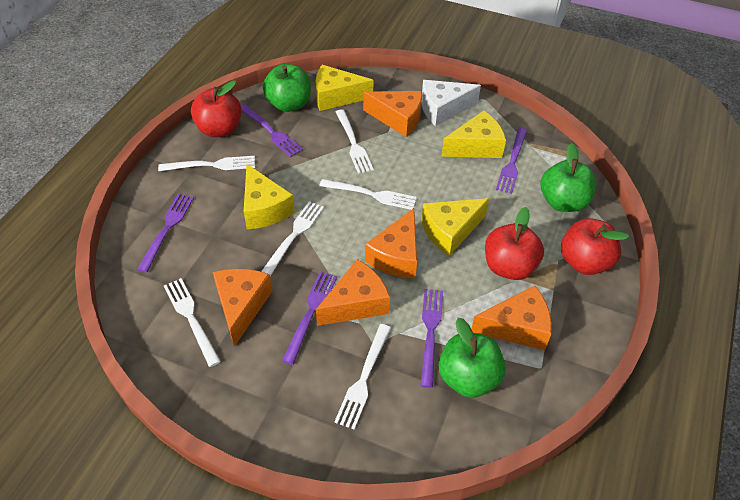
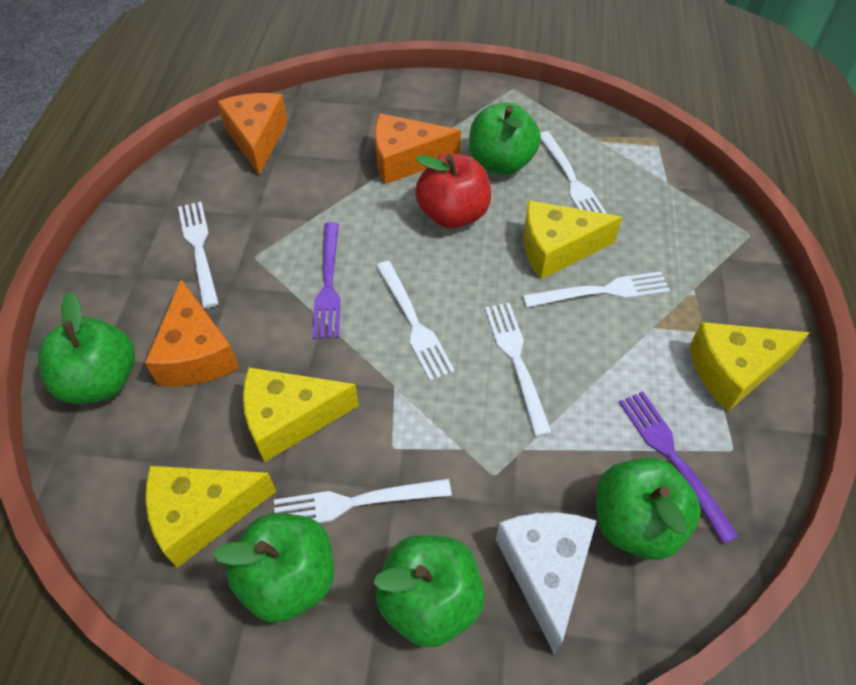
green apple: [263,64,311,112] [439,318,506,398] [541,143,596,212] = 3 -> [38,292,135,404] [213,513,334,623] [373,535,485,648] [470,103,541,175] [596,458,701,560] = 5
orange cheese: [213,269,272,347] [316,259,390,326] [363,91,422,137] [365,208,417,278] [472,286,552,350] = 5 -> [145,279,239,386] [217,93,288,175] [375,113,461,184] = 3
purple fork: [137,194,194,272] [241,104,303,157] [282,271,337,365] [420,289,443,388] [496,128,527,194] = 5 -> [312,222,341,339] [619,391,739,544] = 2
red apple: [191,81,242,137] [485,207,544,280] [561,218,629,275] = 3 -> [415,153,491,229] = 1

